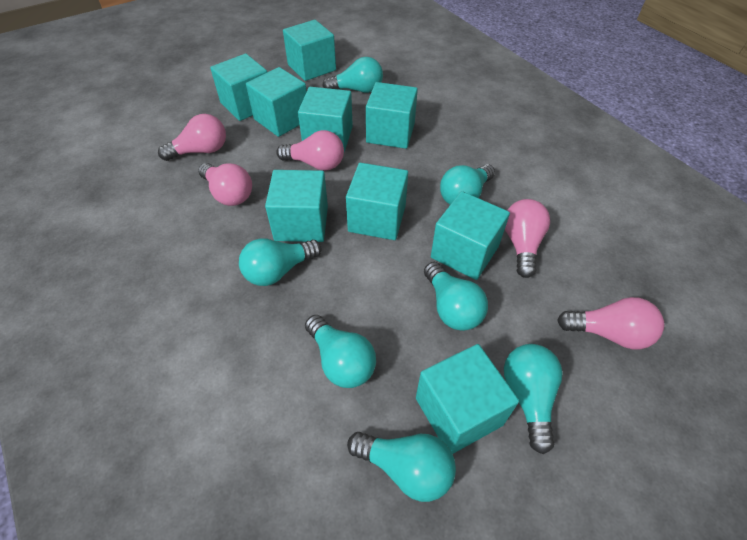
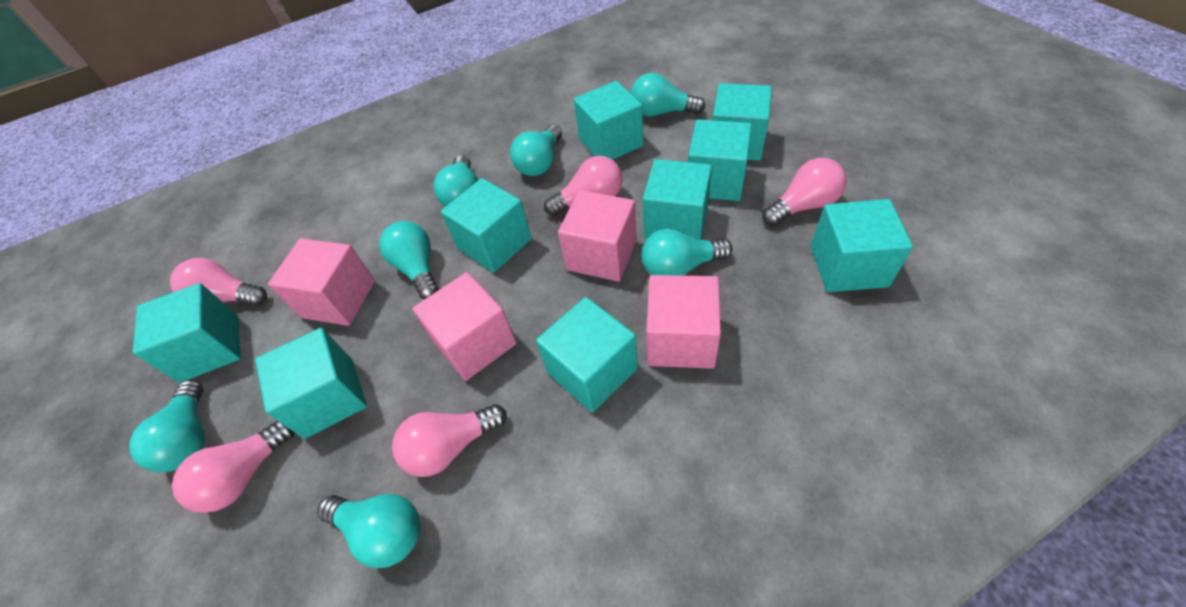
pink cube: none = 0 -> [268,238,375,326] [413,272,516,381] [558,190,637,282] [646,275,721,369] = 4

